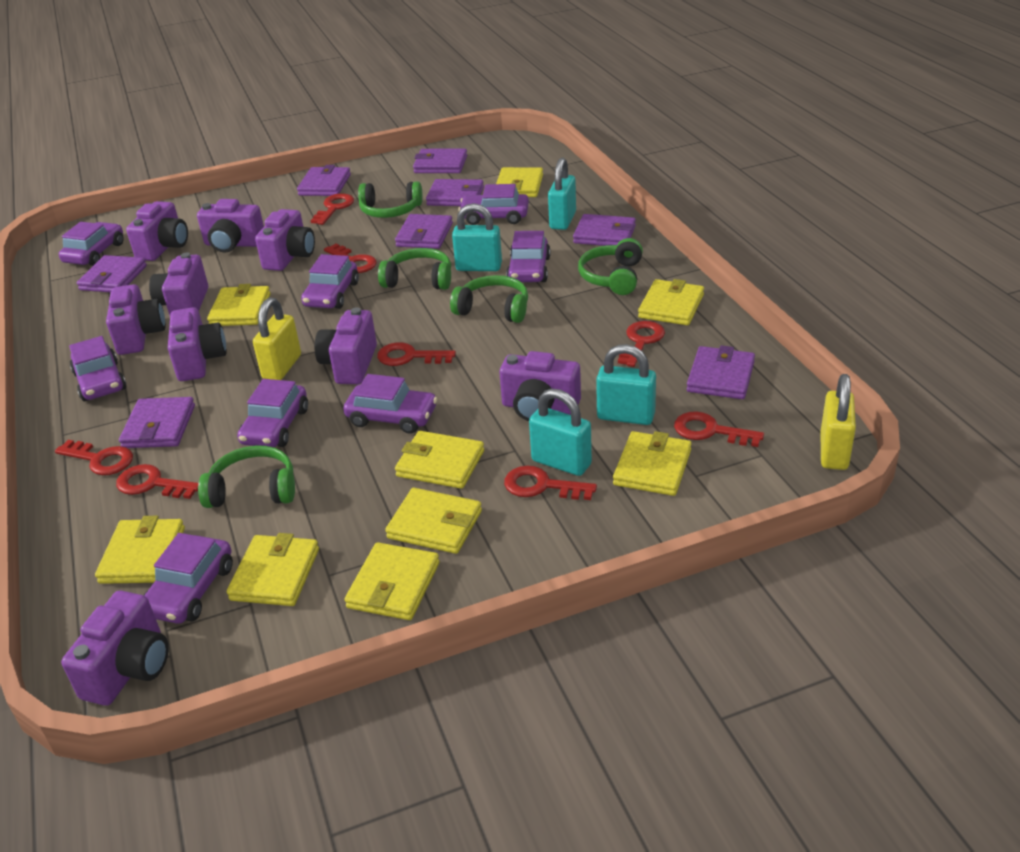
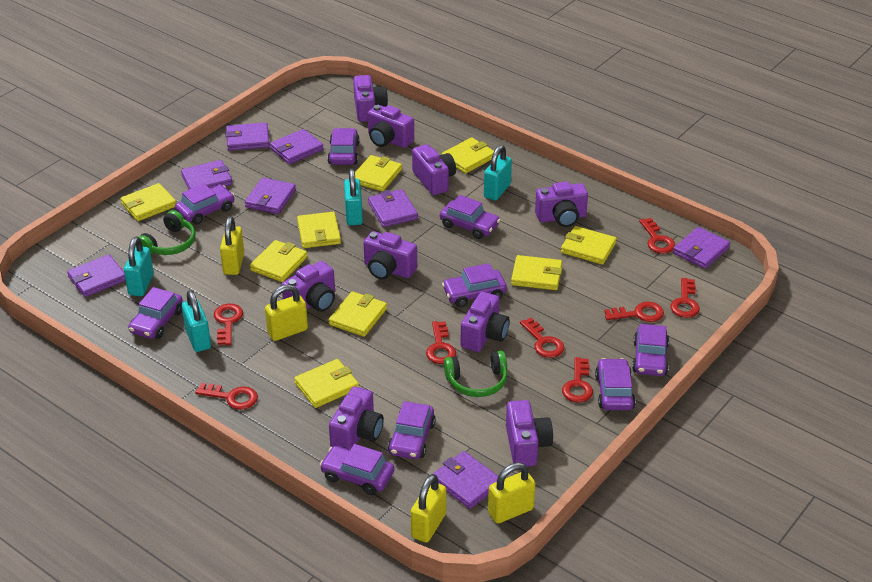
green headphones: [198,446,295,508] [358,181,423,218] [378,248,451,290] [450,275,528,323] [578,238,643,295] = 5 -> [139,210,195,255] [444,351,507,397] = 2
purple car: [59,222,124,266] [69,336,126,401] [144,533,233,624] [237,379,308,447] [301,254,359,309] [343,374,437,434] [458,184,529,225] [506,231,551,282] = 8 -> [128,287,183,339] [175,183,235,225] [320,444,394,495] [327,128,360,165] [388,401,436,459] [440,195,500,239] [442,263,507,307] [595,358,636,410] [632,324,669,376] = 9
yellow padlock: [253,297,301,380] [820,374,856,470] = 2 -> [220,216,244,275] [265,284,308,341] [411,474,446,543] [488,462,535,524] = 4

